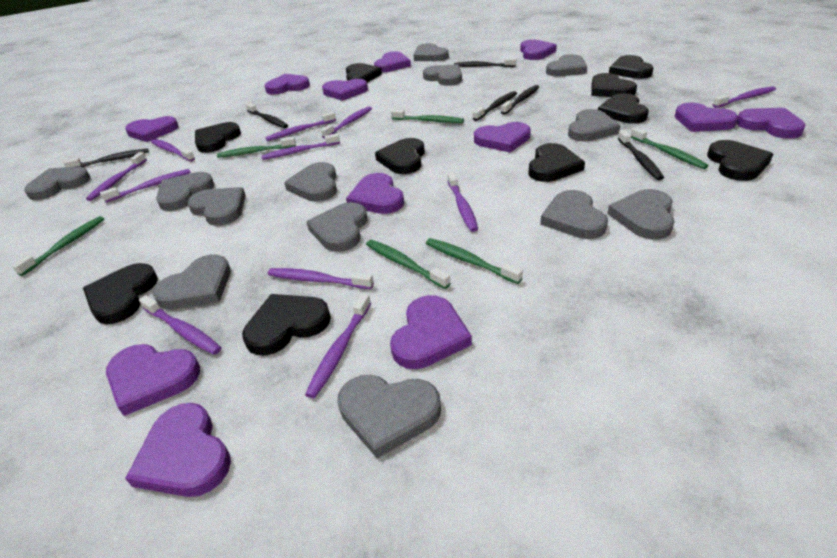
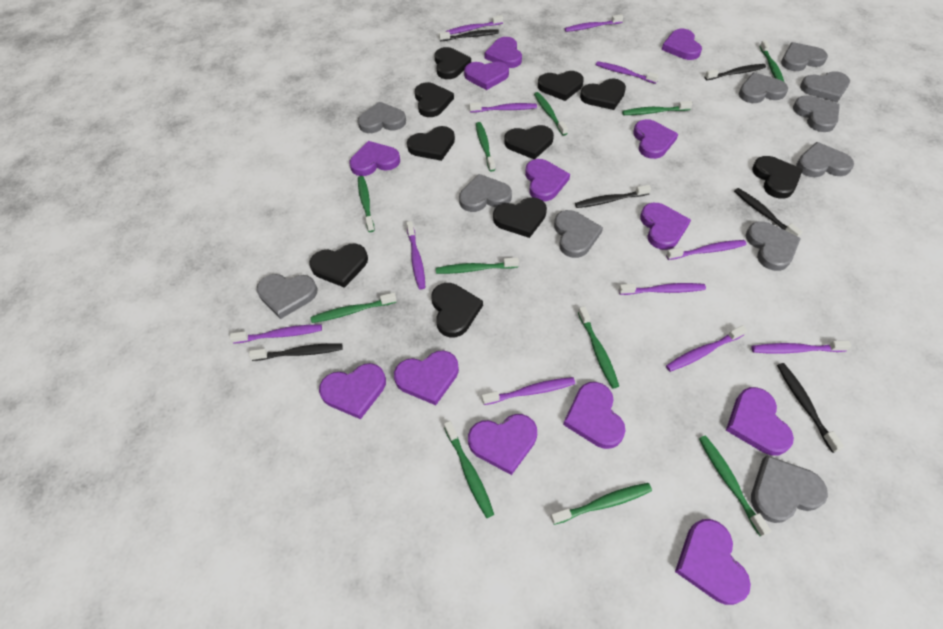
green toothbrush: [12,216,104,276] [217,136,296,158] [366,240,451,289] [391,109,464,123] [426,238,523,284] [631,127,709,169] = 6 -> [311,293,397,323] [358,176,375,232] [436,257,519,274] [444,421,494,518] [476,122,495,172] [534,92,568,136] [551,483,652,525] [578,306,619,389] [622,101,693,115] [699,435,771,536] [760,40,784,81] = 11
grey heart: [24,167,90,200] [153,255,231,310] [156,172,214,211] [187,187,246,226] [284,162,337,202] [307,202,367,252] [337,375,441,458] [414,43,449,61] [423,64,462,86] [540,190,608,239] [546,54,587,77] [568,109,621,142] [607,189,675,239] = 13 -> [257,274,317,319] [358,101,406,133] [459,174,512,212] [554,210,603,258] [739,72,788,103] [745,221,801,271] [751,456,828,523] [781,42,828,71] [793,95,840,132] [796,142,854,177] [800,71,850,103] = 11
purple heart: [106,344,200,416] [125,116,178,142] [125,403,231,497] [265,74,310,95] [322,79,368,101] [346,173,404,214] [374,51,411,72] [390,295,472,369] [474,122,531,153] [520,39,557,60] [675,103,738,132] [736,108,806,139] = 12 -> [319,363,386,419] [350,141,400,176] [394,350,459,405] [464,61,509,90] [468,414,537,475] [485,37,522,68] [525,159,570,201] [563,382,626,449] [633,119,678,159] [640,203,691,250] [662,29,702,60] [675,519,751,605] [726,387,794,456] = 13

